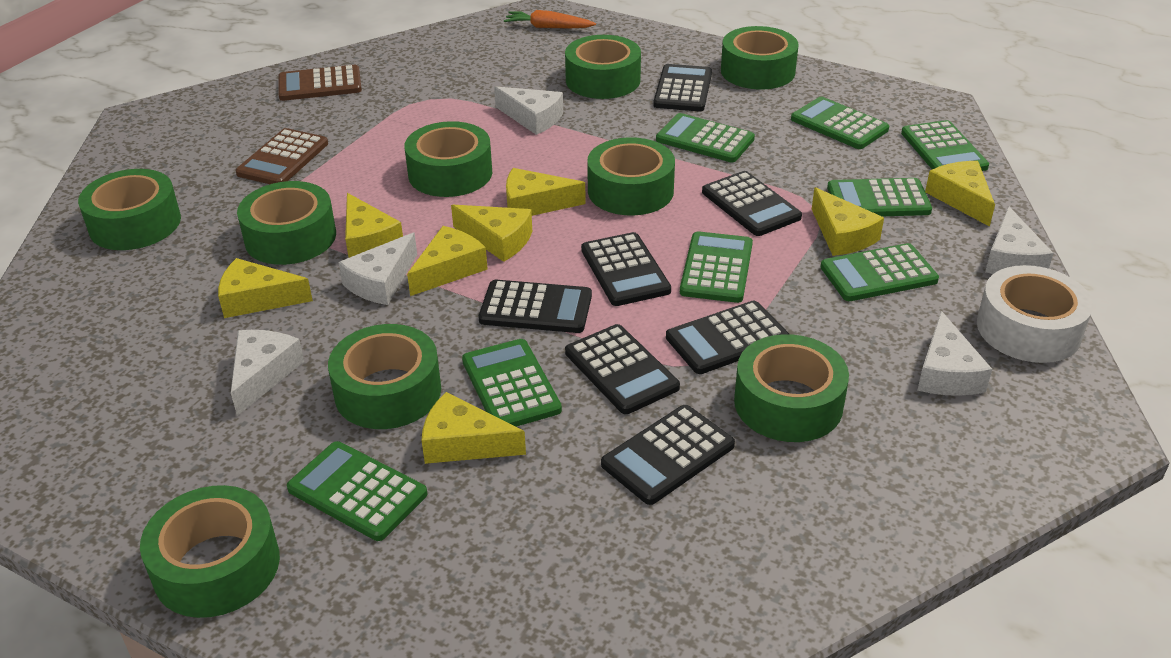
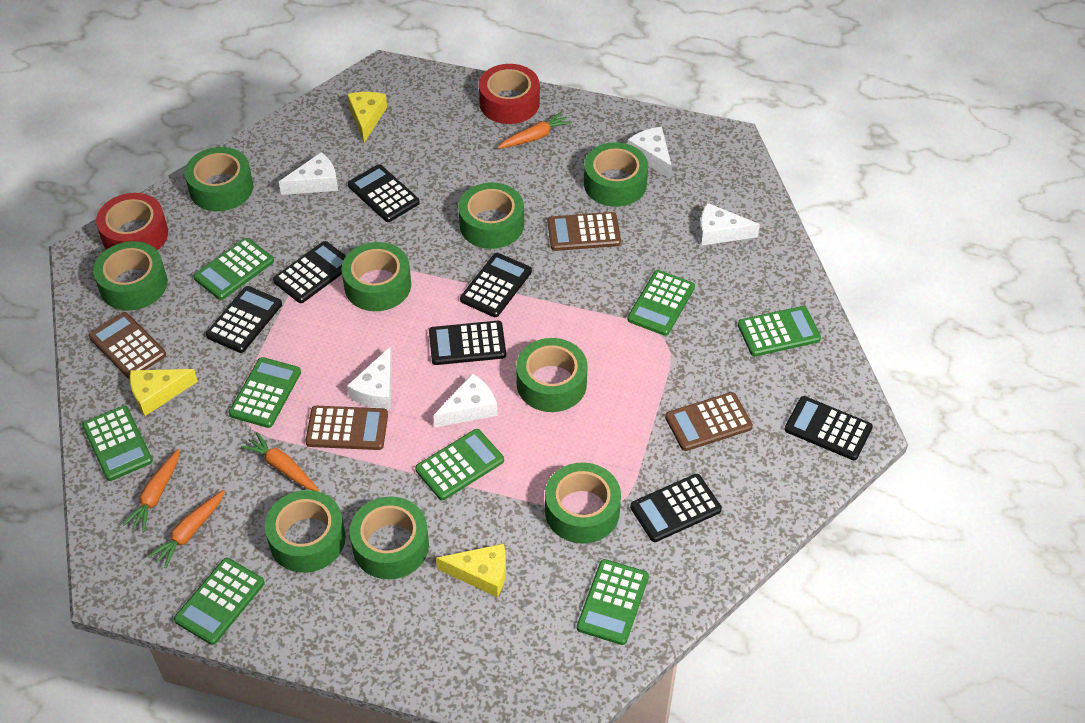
brown calculator: [236,128,328,184] [278,65,362,101] = 2 -> [88,312,166,379] [305,406,388,450] [547,212,621,251] [665,392,753,451] = 4
orange carrot: [504,10,596,29] = 1 -> [123,449,179,532] [148,490,225,568] [241,432,319,491] [497,112,572,149] = 4
red tape: none = 0 -> [96,193,168,250] [479,64,540,124] = 2
white tape: [977,265,1093,363] = 1 -> none = 0
yellow cheese: [218,258,313,318] [345,193,403,258] [407,226,488,296] [421,392,526,464] [451,205,532,262] [506,168,586,216] [812,187,884,256] [925,161,995,227] = 8 -> [130,369,198,416] [347,92,387,142] [436,543,506,598] = 3

